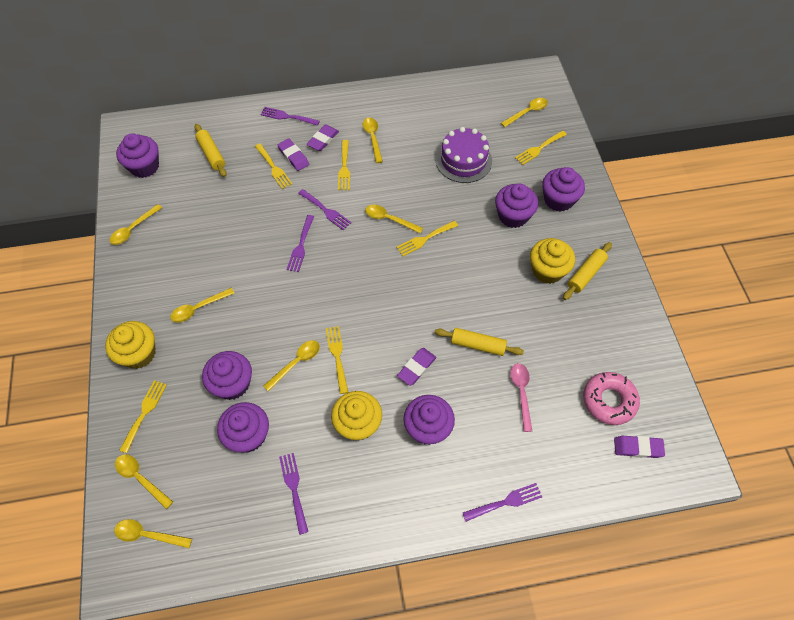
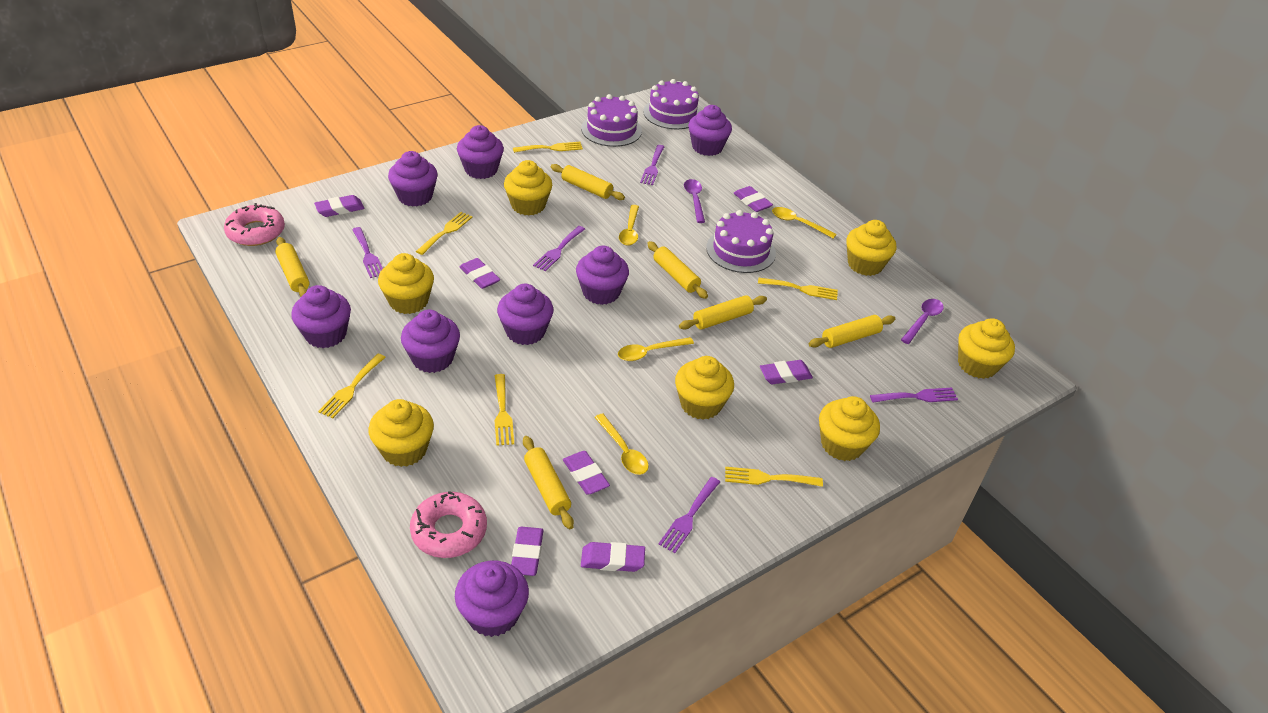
pink donut: [583,372,640,425] = 1 -> [224,203,285,246] [410,491,487,558] = 2
pink spoon: [510,363,532,432] = 1 -> none = 0
purple cake: [436,127,492,183] = 1 -> [581,94,642,147] [643,79,701,129] [706,210,776,273] = 3
purple cupcake: [116,133,159,178] [202,351,252,400] [217,402,269,453] [403,395,455,445] [495,183,538,228] [542,167,585,212] = 6 -> [291,285,351,348] [388,151,438,207] [401,310,460,373] [455,561,529,637] [457,125,504,179] [497,284,554,345] [576,246,629,305] [688,105,732,156] = 8
purple eraser: [278,138,309,171] [307,125,339,151] [397,348,436,386] [614,436,665,458] = 4 -> [314,195,364,217] [460,258,500,289] [511,527,544,576] [563,451,610,495] [581,542,645,572] [734,186,773,212] [760,360,813,384] = 7
purple spoon: none = 0 -> [684,179,705,223] [901,299,944,344] = 2
yellow cupcake: [105,321,156,369] [331,391,382,441] [530,238,575,284] = 3 -> [368,399,434,467] [378,253,434,314] [504,160,552,215] [675,356,734,420] [819,396,880,461] [846,220,896,276] [958,318,1015,379] = 7
yellow rolling pin: [194,124,227,177] [435,328,524,356] [563,242,612,300] = 3 -> [275,237,309,297] [523,436,574,529] [551,164,625,200] [647,241,708,299] [679,295,767,330] [809,315,895,348] = 6
yellow spoon: [110,204,162,245] [114,519,192,548] [115,454,173,509] [170,288,234,323] [263,340,320,392] [363,118,383,163] [365,205,423,234] [501,98,548,127] = 8 -> [594,413,649,475] [618,337,694,361] [619,205,639,246] [772,207,837,239] = 4

